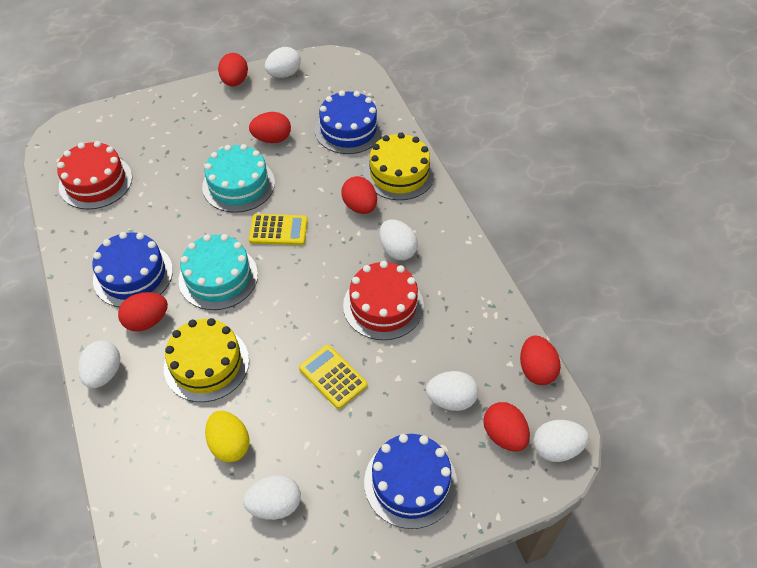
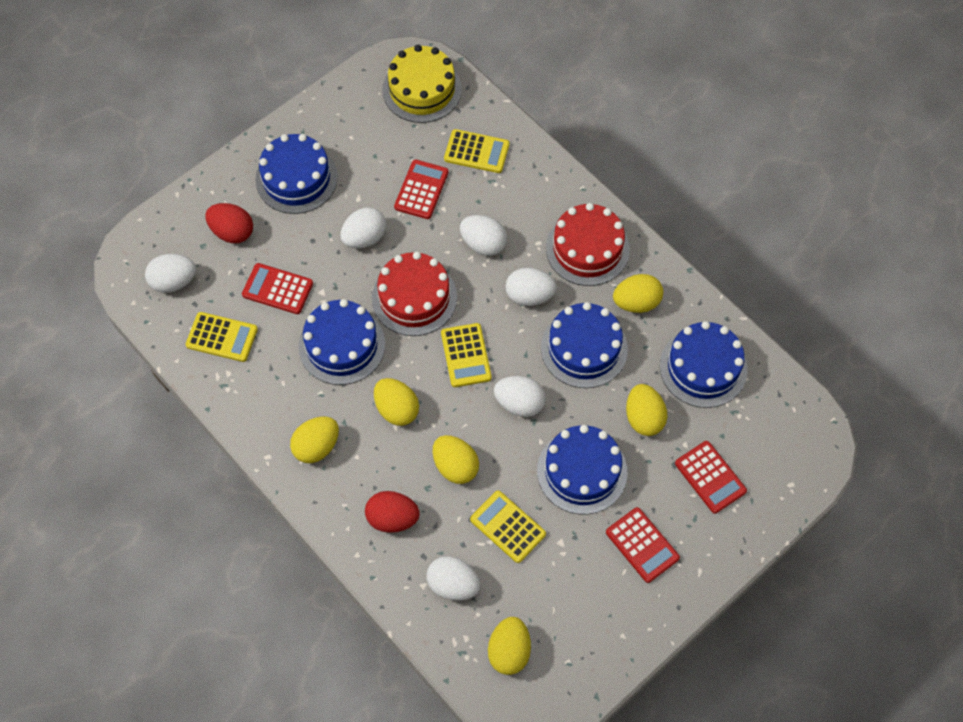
blue cake: [92,232,173,307] [315,90,383,154] [364,434,457,529] = 3 -> [255,134,338,214] [298,299,385,385] [537,425,628,514] [541,302,628,388] [660,321,747,408] = 5
red calculator: none = 0 -> [242,263,313,314] [394,159,449,219] [606,507,680,583] [675,441,747,514] = 4
red egg: [118,292,168,331] [218,53,248,87] [249,112,291,143] [341,176,377,214] [483,402,530,452] [520,336,561,385] = 6 -> [205,203,253,243] [365,491,420,533] = 2
turquoise cake: [179,234,258,310] [202,144,275,213] = 2 -> none = 0
yellow cake: [164,318,249,402] [364,132,435,200] = 2 -> [382,45,462,123] = 1
yellow calculator: [249,214,308,245] [299,345,368,409] = 2 -> [186,312,258,362] [441,323,492,387] [444,129,510,173] [470,491,546,563] = 4
yellow egg: [205,411,250,462] = 1 -> [290,417,339,463] [374,378,419,426] [433,435,479,484] [488,617,531,675] [613,274,663,313] [626,384,667,436] = 6

